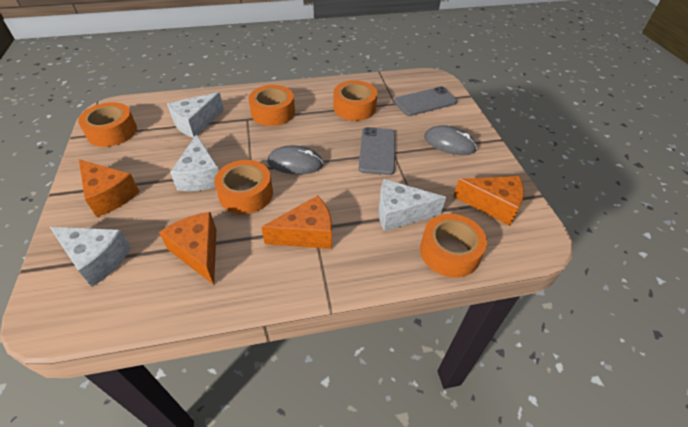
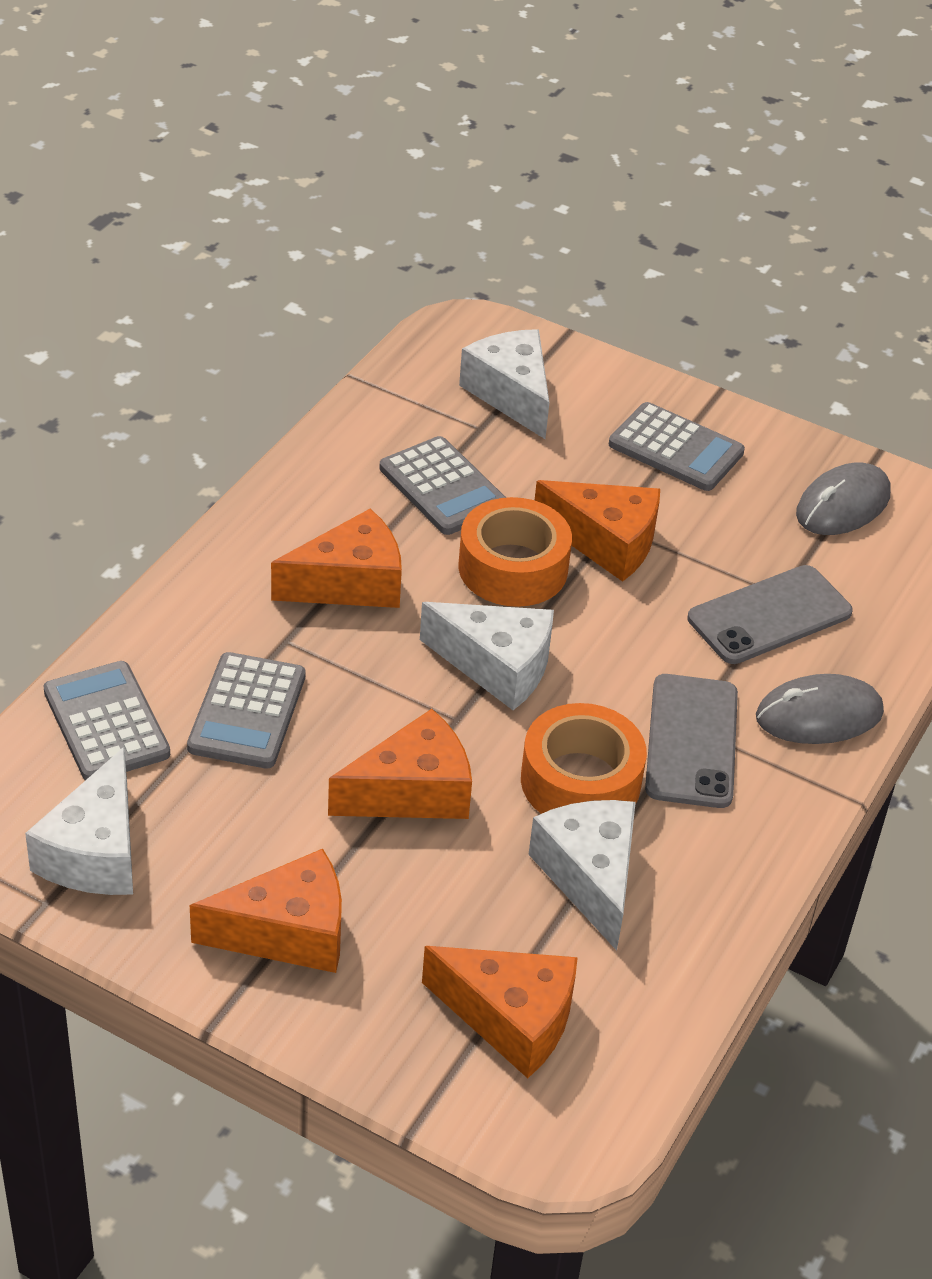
grey calculator: none = 0 -> [43,661,170,780] [187,652,305,769] [379,436,506,535] [609,402,745,491] = 4
orange cheese: [79,159,140,217] [159,212,216,285] [261,195,332,249] [453,176,524,226] = 4 -> [190,849,342,973] [271,509,402,608] [328,709,472,819] [422,946,578,1078] [535,480,660,582] = 5
orange tape: [78,102,137,147] [214,160,273,214] [249,85,295,126] [334,80,378,121] [420,214,487,278] = 5 -> [458,497,572,607] [521,703,647,814] = 2

